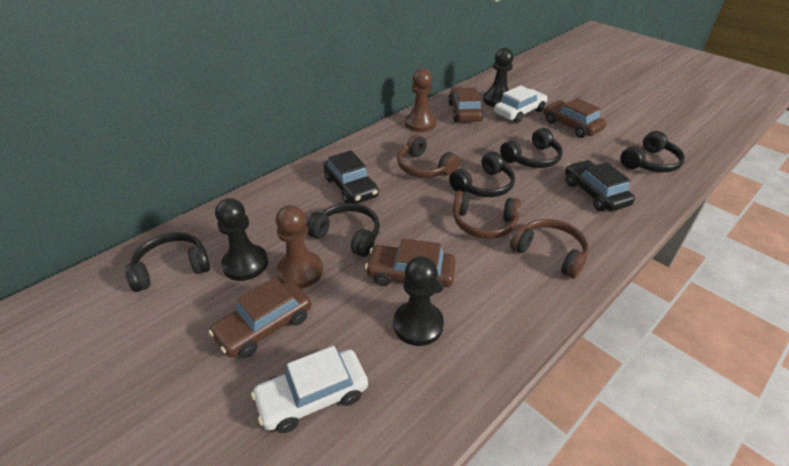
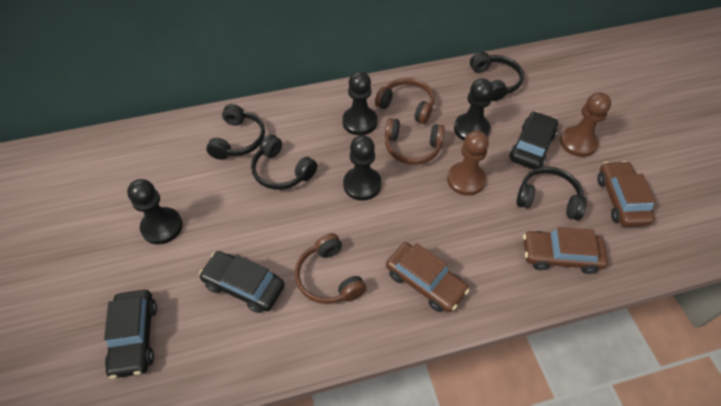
black car: [324,150,379,204] [565,160,635,212] = 2 -> [104,290,157,379] [199,251,285,313] [509,111,558,170] = 3
black headphones: [125,232,210,292] [306,203,380,257] [449,152,515,197] [500,128,563,168] [620,131,685,172] = 5 -> [206,104,265,160] [251,134,317,190] [470,52,524,101] [516,167,587,220] = 4
black pawn: [215,198,268,281] [393,256,444,346] [483,47,514,107] = 3 -> [127,179,183,245] [342,71,377,135] [343,135,381,201] [454,78,493,141] = 4
brown car: [209,277,311,358] [365,239,456,293] [448,87,483,122] [544,98,606,138] = 4 -> [386,242,469,312] [523,227,608,274] [597,161,655,227] = 3
white car: [251,346,368,433] [494,85,547,123] = 2 -> none = 0

